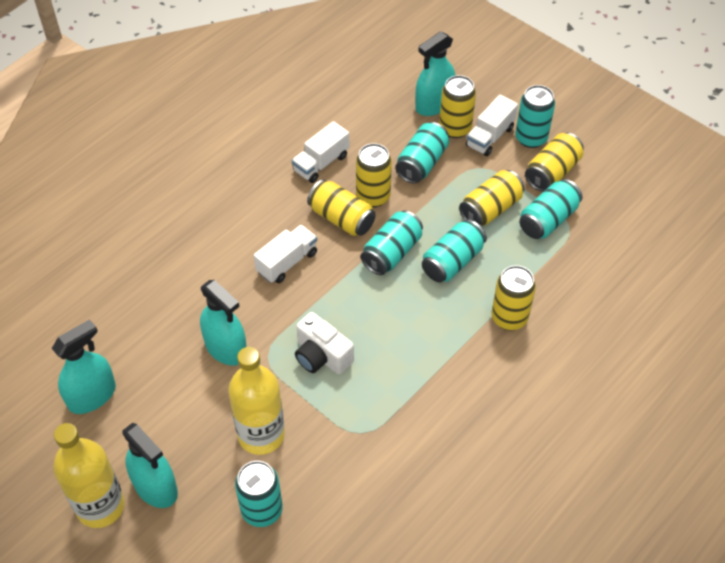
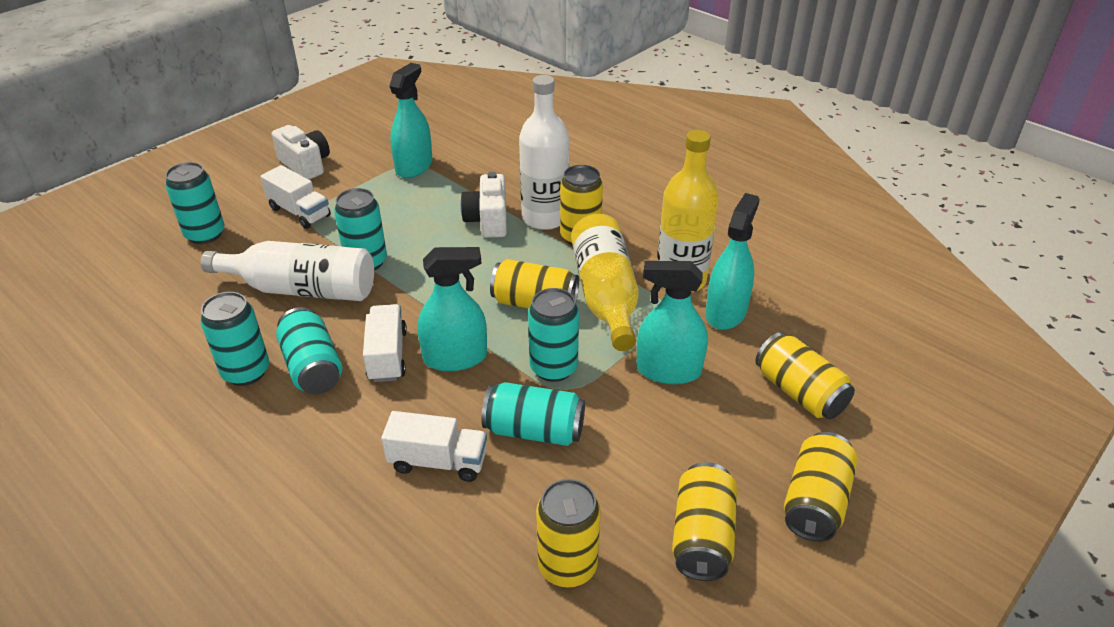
white bottle: none = 0 -> [201,241,374,301] [519,75,569,230] = 2
white camera: [295,312,354,374] = 1 -> [272,125,330,180] [460,172,507,238] = 2

